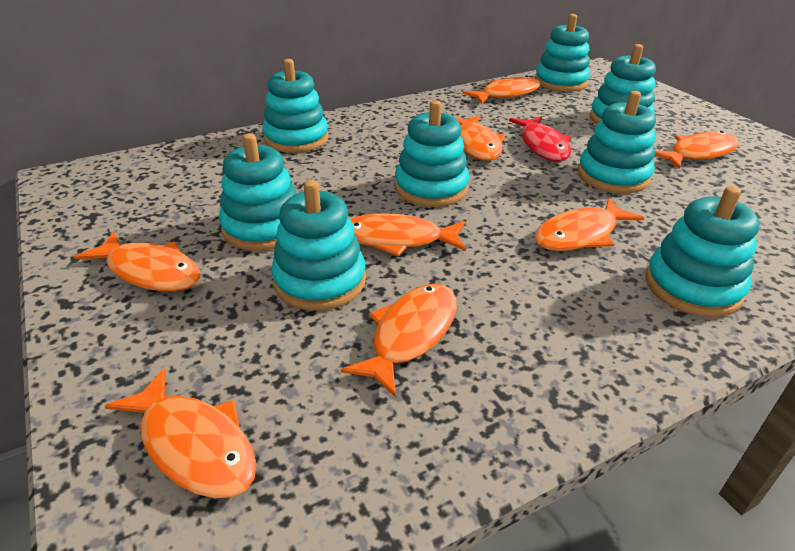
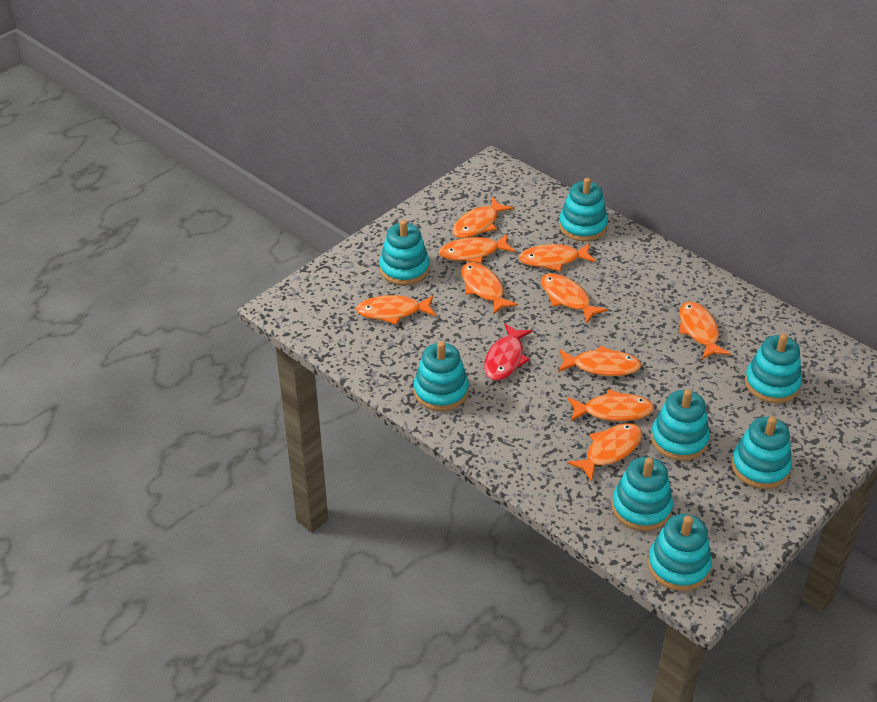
orange fish: [74,231,200,291] [105,368,257,498] [341,283,457,397] [350,213,466,257] [456,116,505,161] [462,75,541,104] [535,198,644,251] [655,131,739,169] = 8 -> [356,295,436,325] [439,234,515,264] [452,197,513,238] [461,262,518,315] [519,243,596,271] [541,273,608,323] [558,345,641,376] [567,389,654,422] [567,423,642,482] [679,301,731,359] = 10

